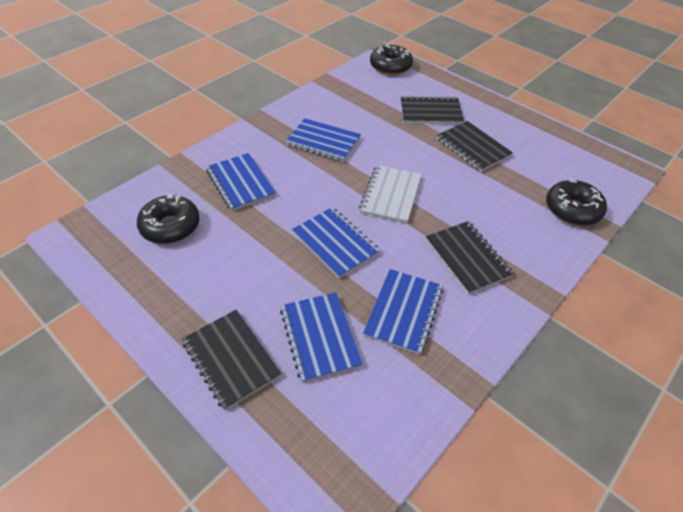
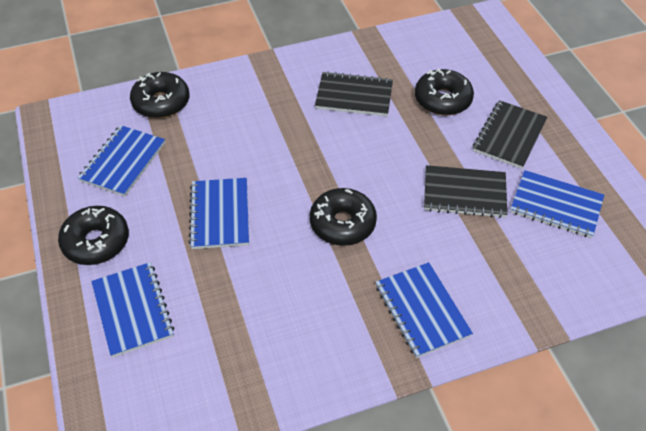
black donut: [137,193,200,244] [370,44,413,75] [546,180,607,226] = 3 -> [58,206,129,265] [130,72,189,118] [310,188,377,246] [415,68,474,115] = 4
black notebook: [182,310,281,411] [401,96,464,124] [426,221,514,295] [437,121,513,172] = 4 -> [315,71,393,116] [424,165,507,218] [473,100,548,169] = 3
white notebook: [359,165,421,223] = 1 -> none = 0

